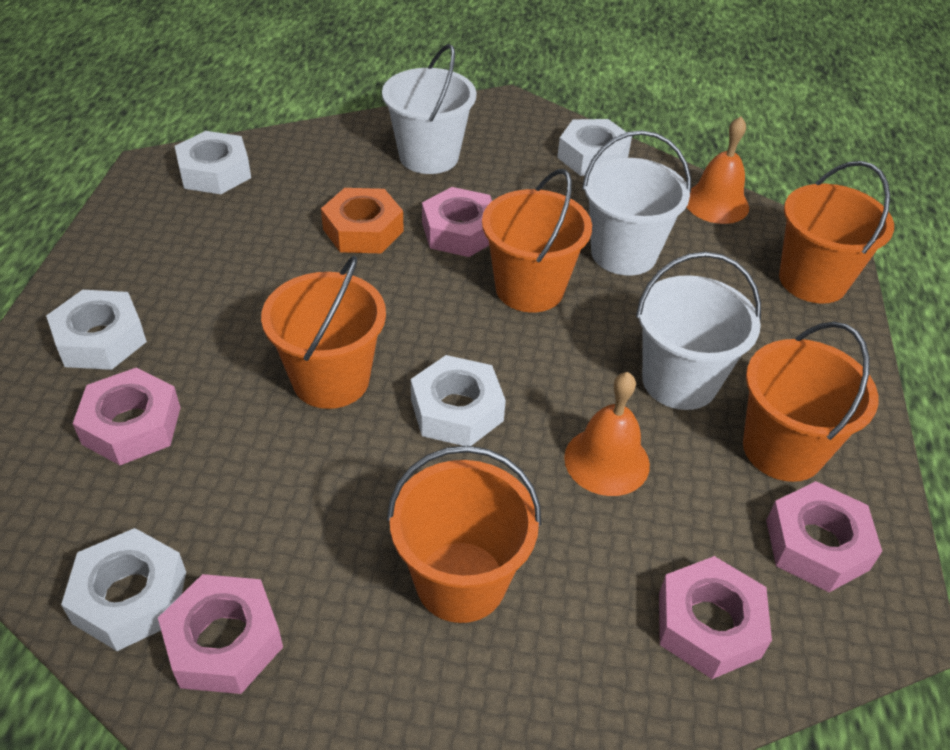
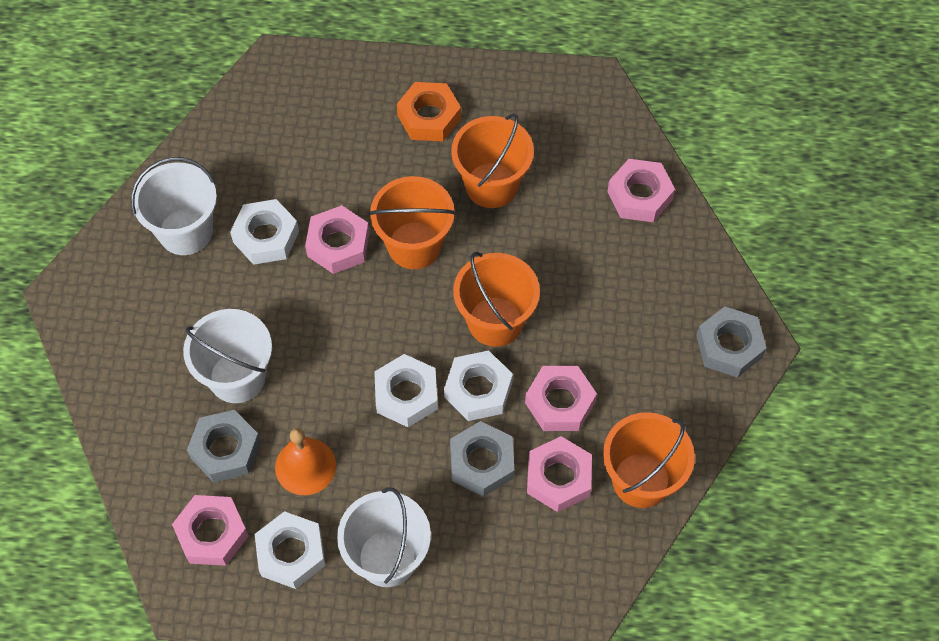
grey nut: none = 0 -> [187,410,261,483] [450,421,514,497] [696,306,766,378] = 3
orange bell: [564,372,650,496] [687,116,749,224] = 2 -> [275,428,336,495] = 1
orange bucket: [261,256,386,409] [387,446,541,623] [482,169,592,313] [743,322,879,482] [779,161,894,304] = 5 -> [369,176,456,269] [451,113,534,208] [453,252,540,347] [603,412,695,508] = 4
white nut: [46,290,147,370] [61,528,186,651] [175,131,251,194] [411,355,506,446] [557,119,632,176] = 5 -> [230,199,299,265] [255,511,325,589] [374,354,438,427] [444,350,513,421] = 4

